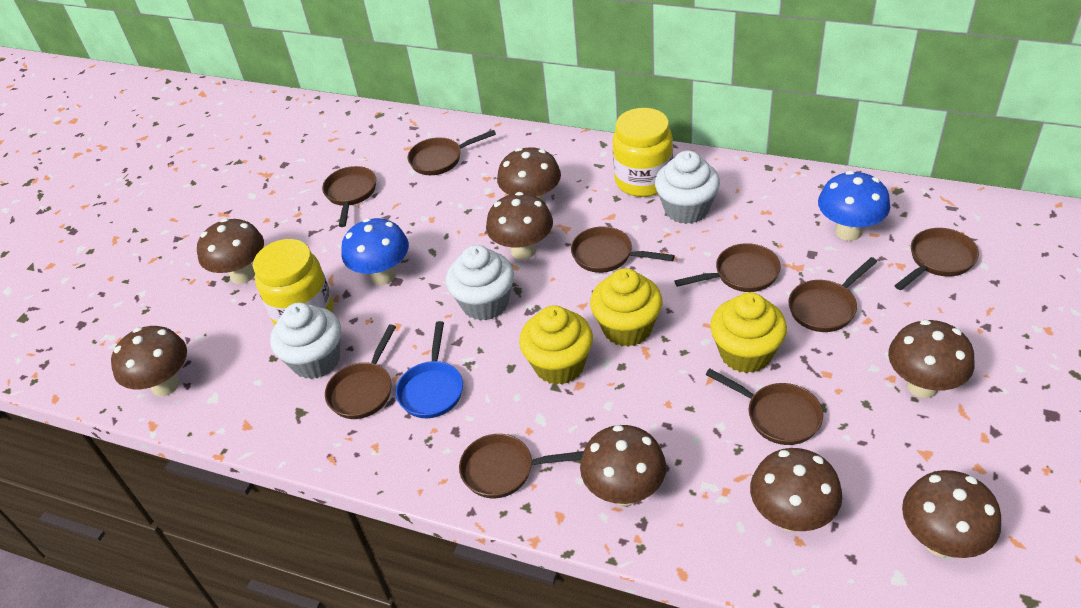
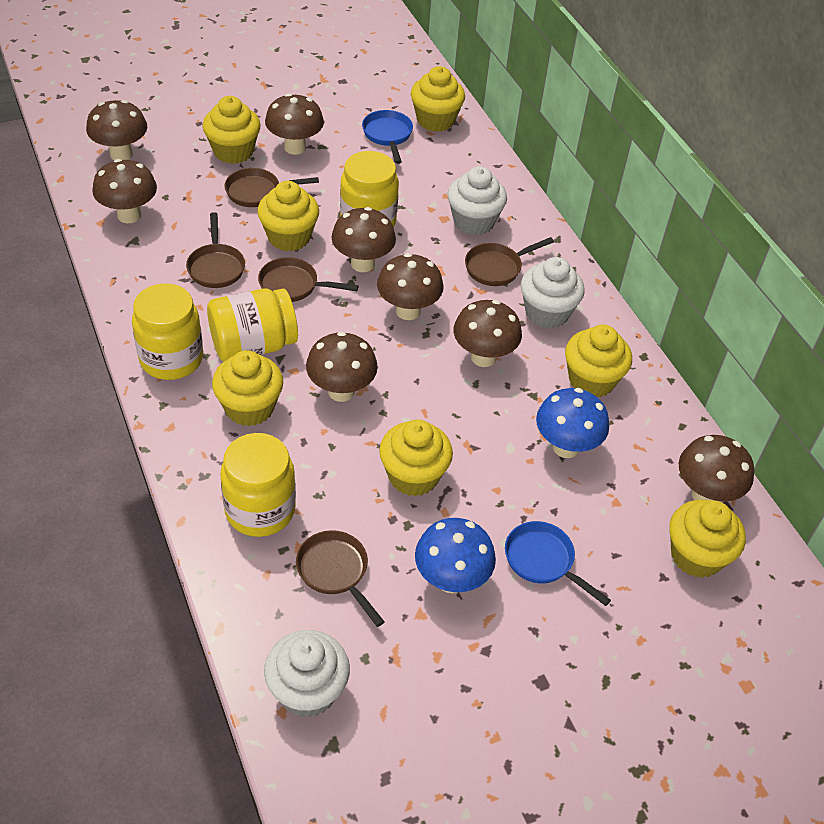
blue pan: [396,321,463,418] = 1 -> [362,110,413,164] [505,521,611,606] = 2
brown pan: [322,166,376,227] [325,324,396,419] [408,130,496,175] [459,434,584,498] [571,226,675,273] [674,243,781,292] [705,369,823,445] [788,257,877,332] [894,228,979,290] = 9 -> [186,212,245,288] [224,168,319,207] [258,257,358,302] [296,530,385,627] [465,237,554,286] = 5
yellow cupcake: [519,305,593,385] [590,268,662,347] [710,292,787,373] = 3 -> [203,96,261,164] [212,350,283,426] [257,181,319,251] [379,419,453,496] [411,66,465,132] [565,325,632,397] [669,500,746,578] = 7
yellow jar: [253,239,333,325] [612,108,673,197] = 2 -> [132,283,203,380] [207,288,298,362] [220,433,296,537] [340,151,399,227] = 4

